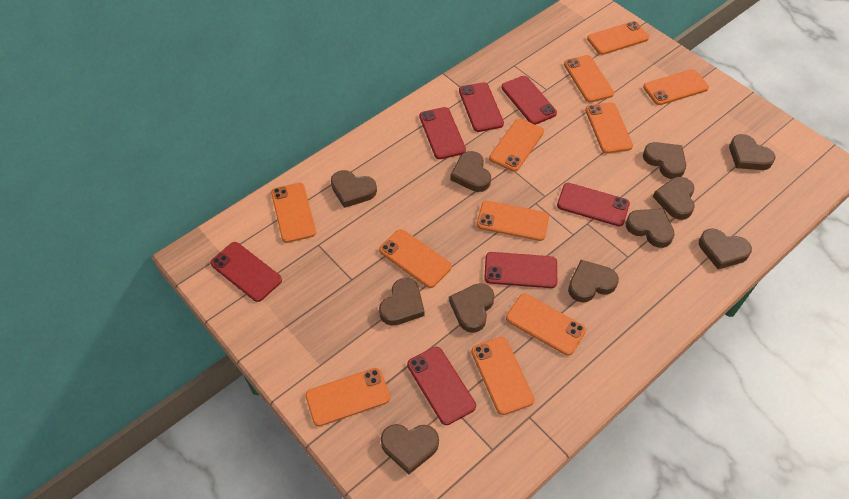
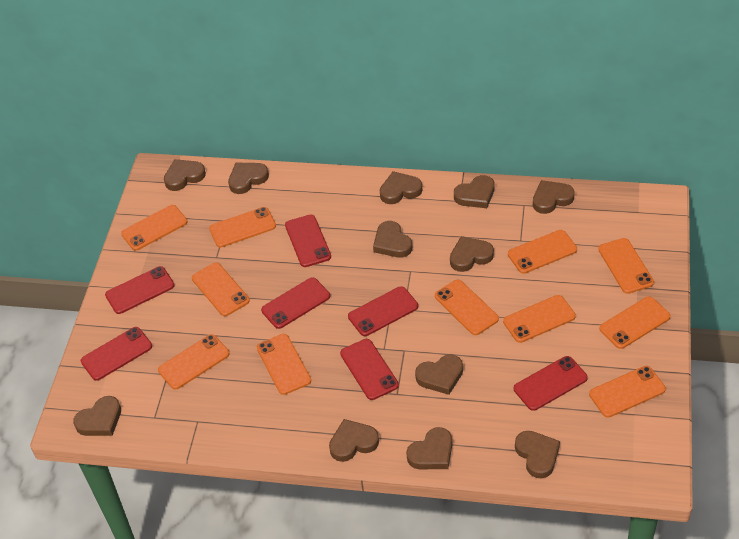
brown heart: [331,170,377,208] [379,278,425,326] [381,424,439,474] [449,283,494,333] [450,151,491,192] [568,260,619,302] [626,209,675,248] [643,142,686,179] [653,177,695,220] [699,228,752,269] [729,134,775,170] = 11 -> [73,396,121,436] [164,159,206,191] [228,163,269,194] [329,419,379,462] [373,221,412,258] [380,171,422,204] [406,427,452,469] [415,354,463,395] [450,236,494,272] [454,175,494,208] [515,431,560,478] [533,180,575,214] = 12

